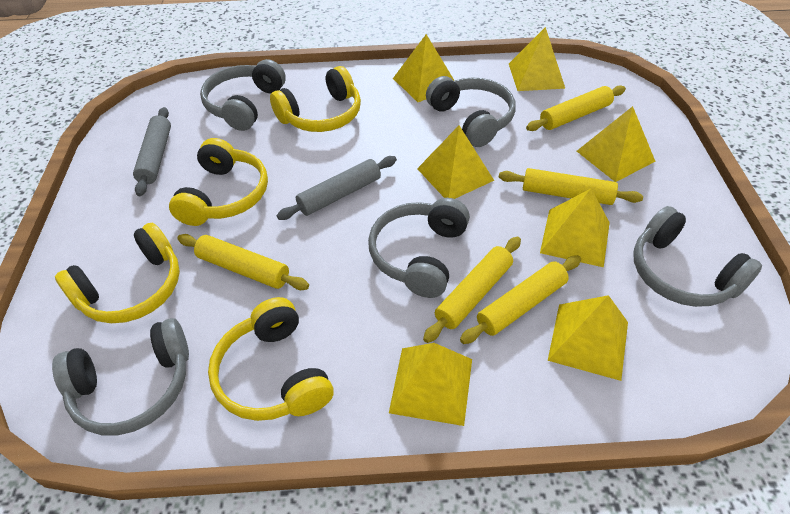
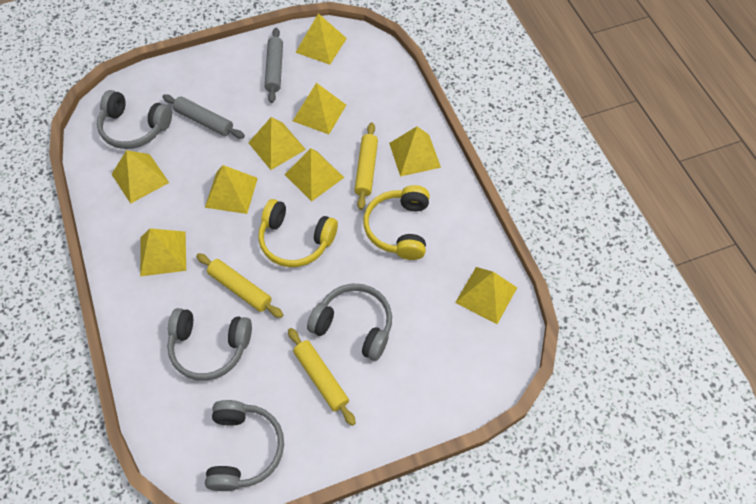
grey headphones: [52,318,189,436] [200,59,286,131] [368,198,470,298] [426,76,516,147] [633,206,762,307] = 5 -> [97,90,172,149] [167,308,252,381] [205,400,284,491] [307,284,392,361] = 4
yellow headphones: [55,223,180,323] [169,138,268,226] [208,297,333,421] [270,66,361,132] = 4 -> [258,199,338,267] [363,185,430,260] = 2
yellow pyramid: [389,343,472,426] [393,34,455,102] [417,126,494,199] [509,27,565,91] [540,189,610,267] [548,295,628,381] [577,106,655,182] = 7 -> [112,150,169,204] [140,228,186,276] [205,165,258,214] [248,117,306,170] [285,148,344,202] [293,83,346,134] [295,13,347,65] [389,126,441,177] [455,267,517,324] = 9
yellow rolling pin: [177,234,309,290] [423,237,521,343] [460,255,581,344] [499,168,643,205] [526,85,626,131] = 5 -> [196,253,283,318] [288,328,356,426] [354,123,378,210] = 3

